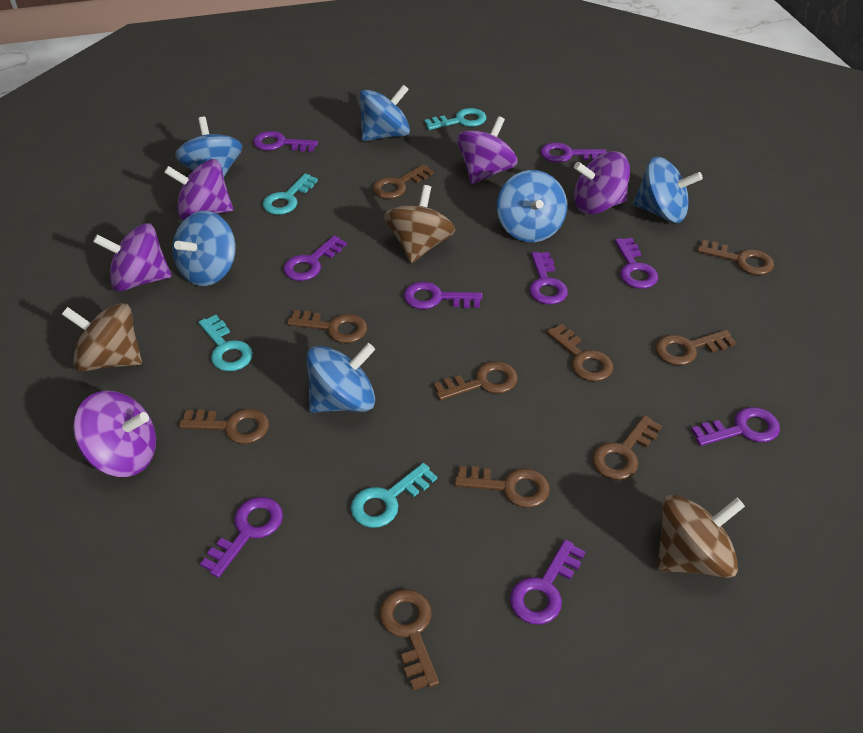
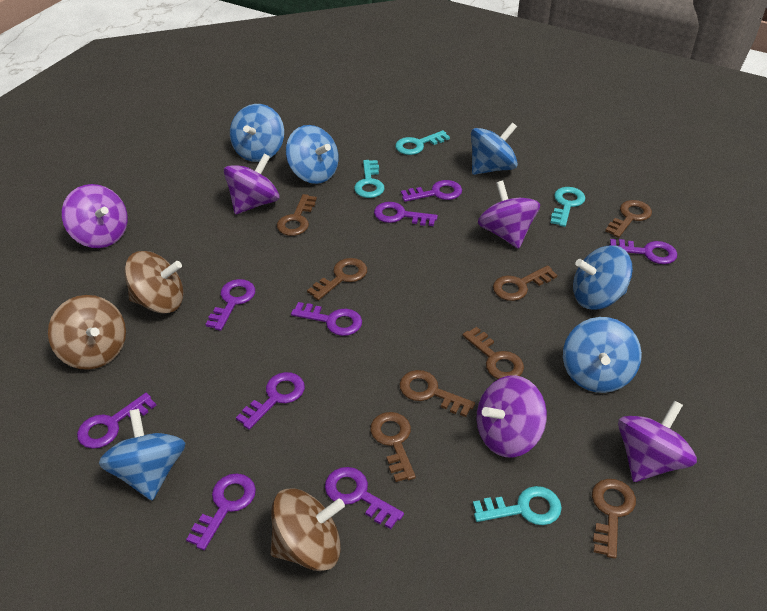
brown key: [179,409,269,444] [287,310,367,343] [372,164,433,199] [379,589,439,691] [434,361,518,400] [454,466,550,508] [546,324,613,382] [592,415,662,480] [655,330,736,365] [697,240,774,275] = 10 -> [277,194,317,236] [307,258,367,300] [370,412,416,482] [399,370,475,417] [463,327,524,379] [493,265,557,301] [592,479,636,559] [605,200,652,238] = 8

